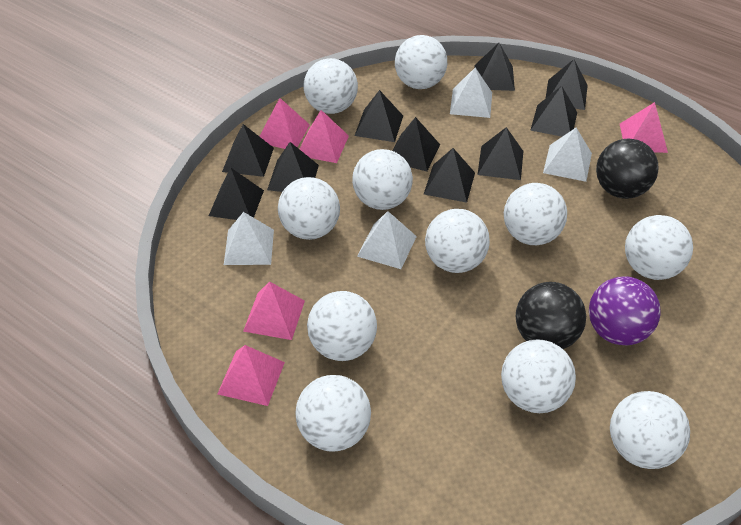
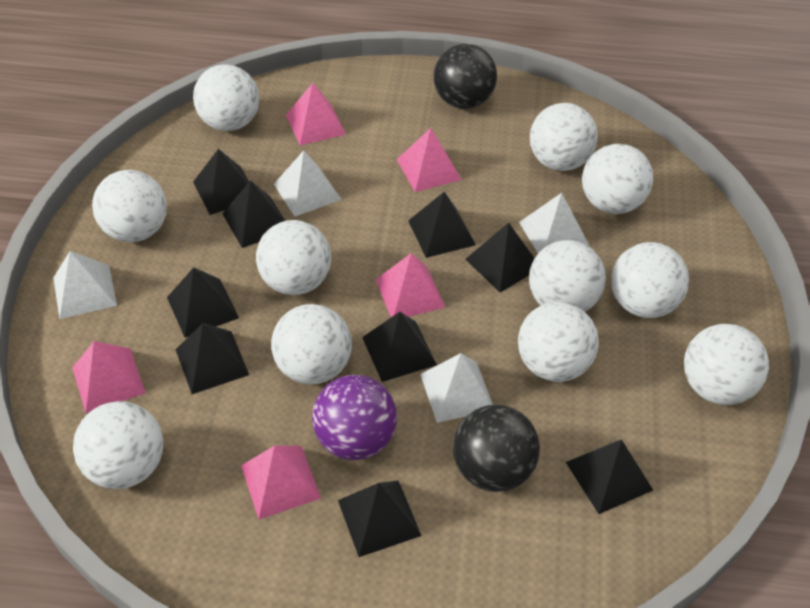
black pyramid: [209,167,264,220] [222,124,274,177] [267,142,319,192] [354,90,403,142] [392,117,440,171] [424,148,475,203] [474,43,515,91] [477,127,523,180] [530,86,577,137] [545,59,588,110] = 10 -> [167,267,239,338] [176,323,249,394] [193,149,249,215] [222,180,285,248] [338,480,422,557] [362,312,437,382] [408,192,476,258] [465,223,535,292] [566,440,653,514] = 9

